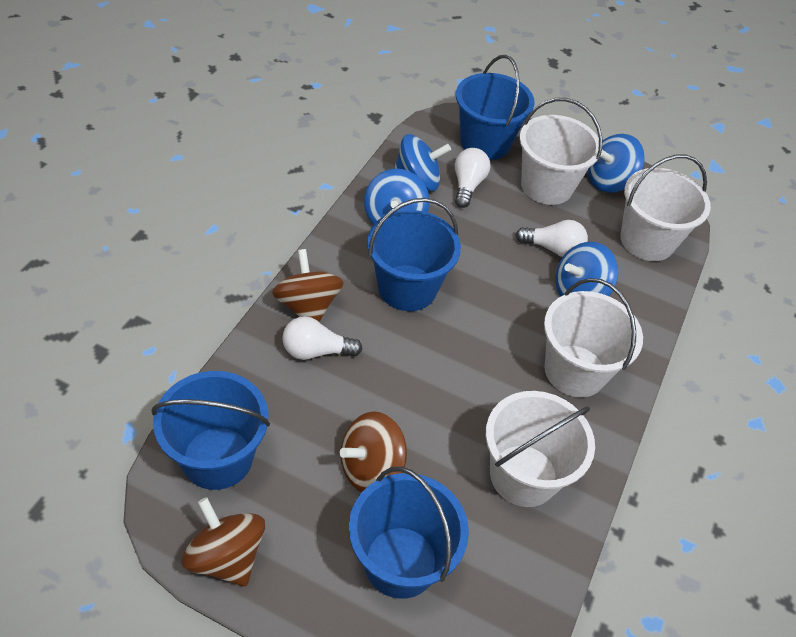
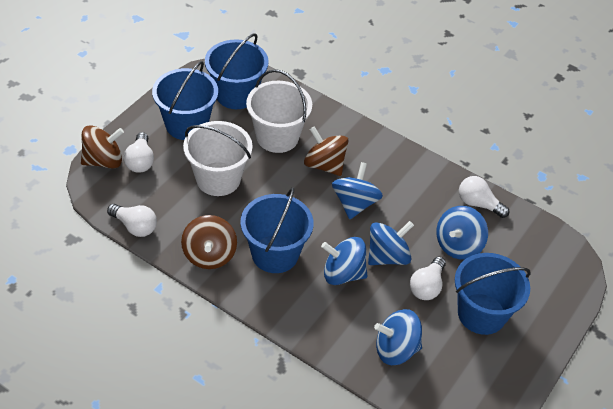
blue spinning top: [364,169,429,225] [394,134,451,191] [556,242,618,297] [588,134,645,193] = 4 -> [321,237,368,285] [332,162,383,219] [368,221,414,265] [374,309,422,365] [436,206,488,260] = 5
white bucket: [486,391,595,507] [520,98,603,205] [544,278,643,397] [620,154,711,261] = 4 -> [183,121,253,196] [246,69,312,153] = 2
white light bulb: [282,316,362,360] [455,148,490,208] [515,220,588,257] = 3 -> [107,204,157,237] [124,132,154,173] [410,257,446,300] [459,176,509,218] = 4

